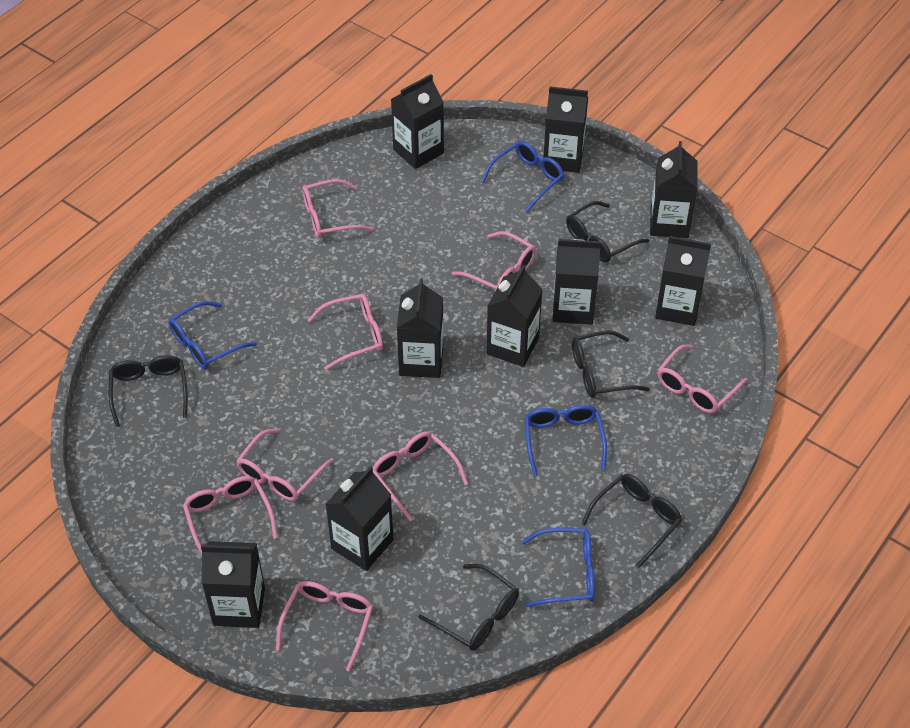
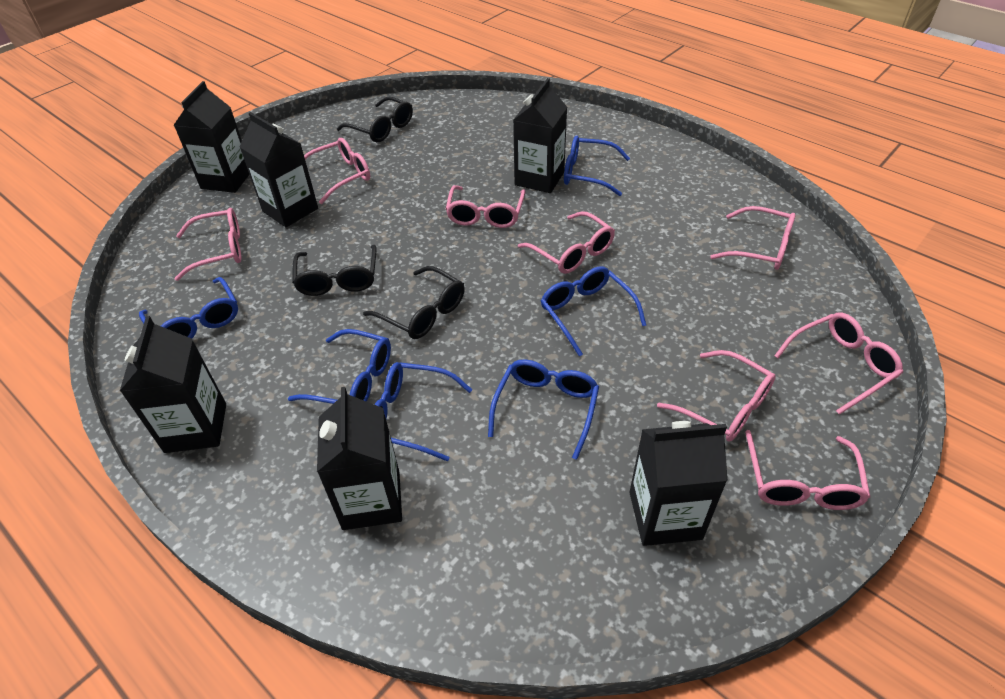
black carton: [201,541,265,628] [326,466,394,571] [391,74,444,169] [397,278,443,378] [486,265,543,367] [543,86,588,173] [553,239,601,324] [650,141,698,238] [655,236,711,326] = 9 -> [120,316,226,453] [174,81,249,193] [239,112,318,227] [317,387,402,530] [513,78,567,193] [629,421,728,546] = 6
black glasses: [108,355,188,427] [418,564,519,651] [566,201,650,263] [572,330,650,398] [581,474,682,568] = 5 -> [292,245,377,296] [337,97,413,142] [363,266,465,339] = 3
blue glasses: [169,301,257,369] [481,141,564,212] [521,528,595,607] [524,405,607,476] = 4 -> [139,277,238,338] [288,329,391,404] [374,362,472,462] [488,359,599,460] [541,266,646,356] [564,136,630,196] = 6

